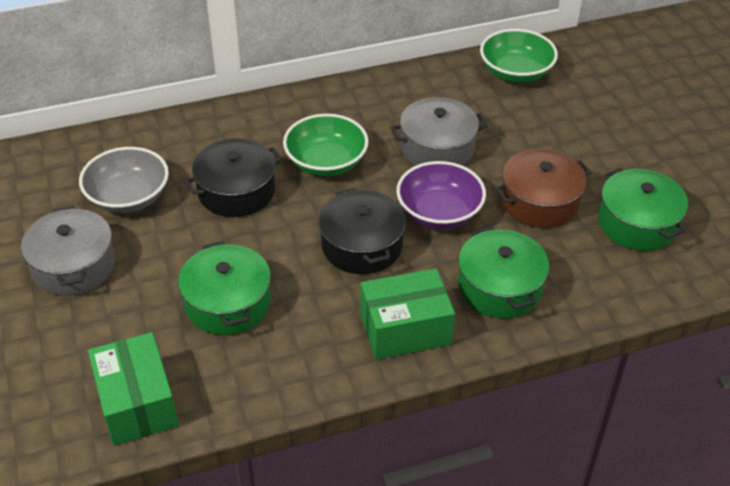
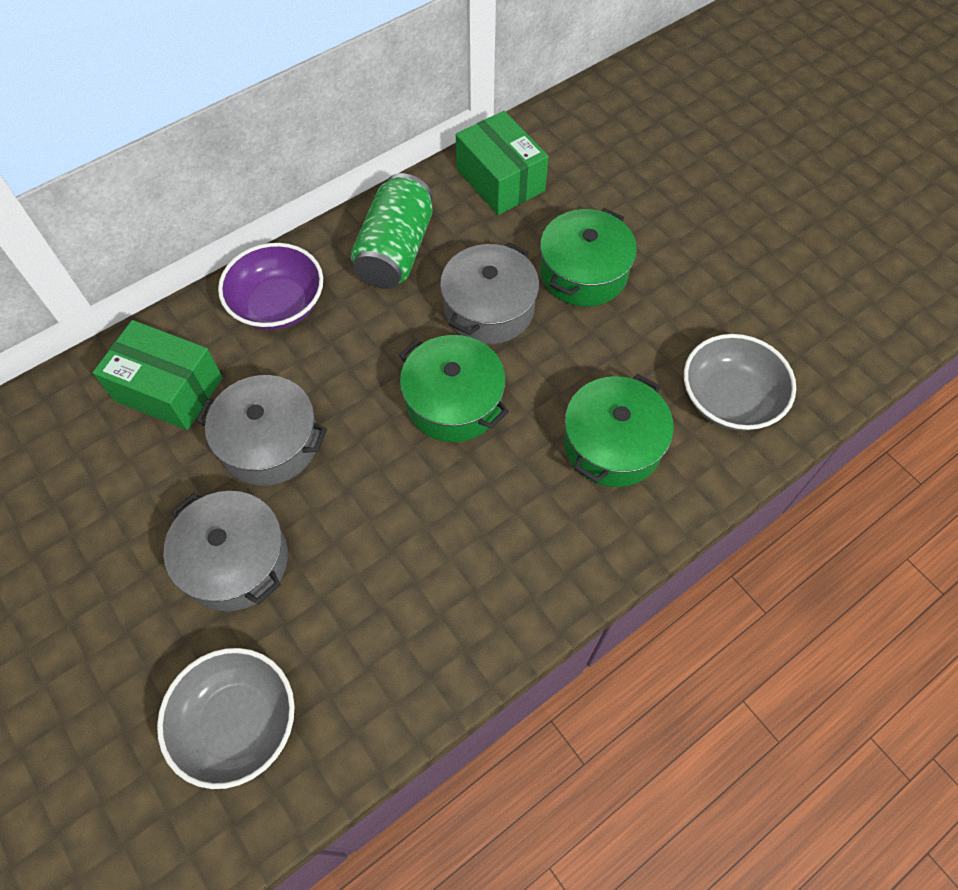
black pot: [184,138,283,217] [319,188,406,274] = 2 -> none = 0
brown pot: [495,148,591,228] = 1 -> none = 0
green bowl: [283,114,369,176] [480,29,558,83] = 2 -> none = 0
green can: none = 0 -> [351,173,433,289] = 1
grey bowl: [79,147,169,213] = 1 -> [157,648,295,789] [684,334,796,431] = 2
grey pot: [21,206,115,296] [391,97,487,166] = 2 -> [163,491,288,611] [196,375,327,486] [440,242,539,344] = 3

